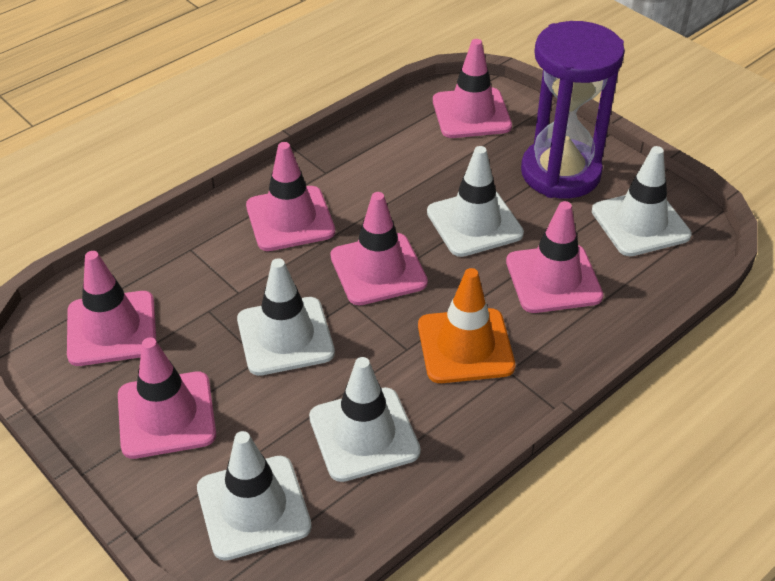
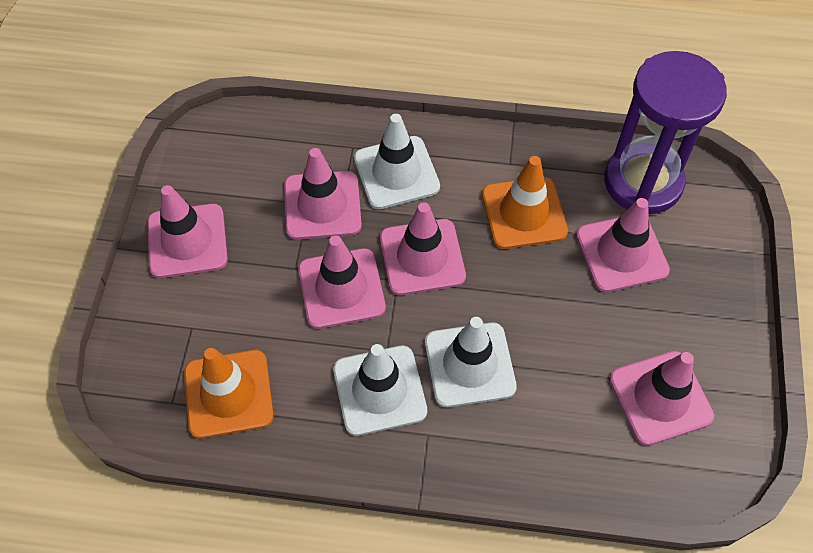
orange traffic cone: [418,268,515,383] = 1 -> [184,348,274,439] [482,156,568,249] = 2
white traffic cone: [197,431,312,561] [237,258,335,376] [309,357,421,482] [427,146,524,257] [592,146,692,256] = 5 -> [333,344,427,436] [354,114,440,209] [425,317,517,407] = 3

